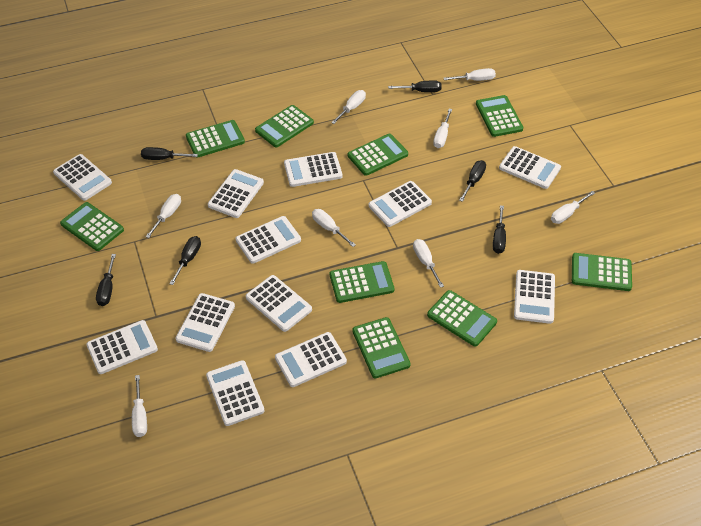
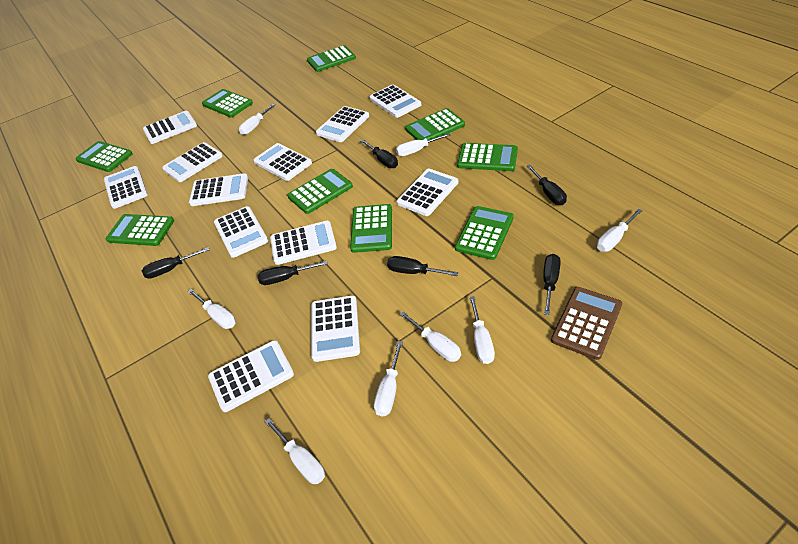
brown calculator: none = 0 -> [551,287,622,360] = 1

